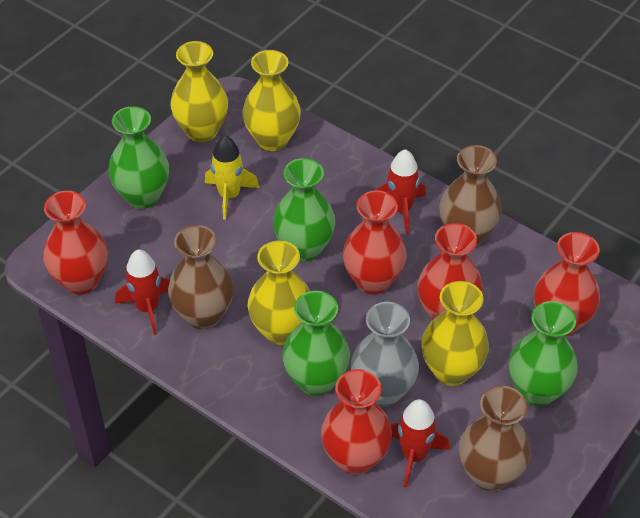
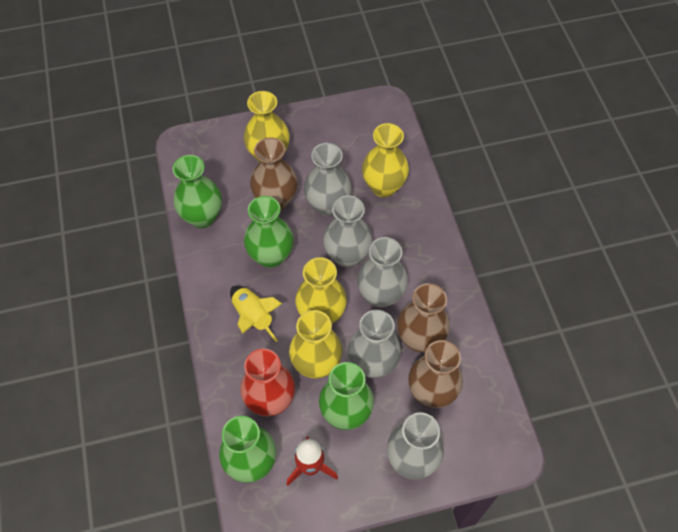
grey vase: [351,302,419,407] = 1 -> [304,143,351,216] [323,195,373,268] [348,310,401,378] [357,237,408,308] [387,412,444,480] = 5
red rocket: [115,249,170,335] [374,149,426,234] [391,399,450,487] = 3 -> [286,437,338,486] = 1
red vase: [43,191,108,295] [321,369,392,475] [343,190,407,295] [418,223,483,320] [534,232,600,336] = 5 -> [240,349,295,416] = 1

